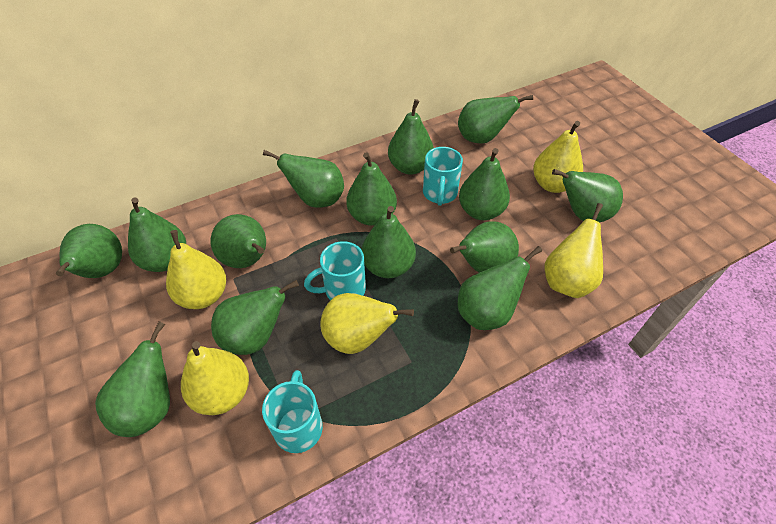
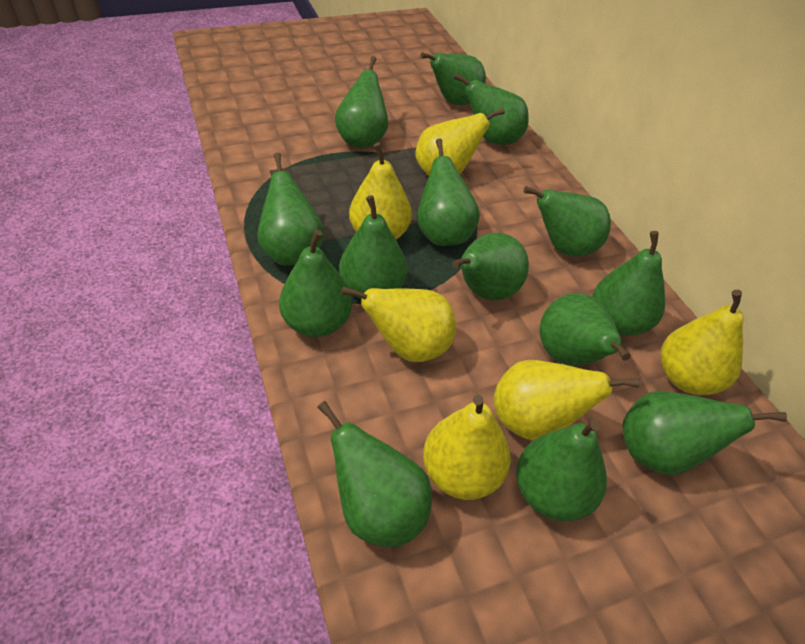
turquoise mug: [262,370,323,453] [304,241,366,300] [423,147,463,206] = 3 -> none = 0
yellow pear: [166,230,226,309] [181,341,249,415] [320,293,414,354] [533,121,583,193] [544,203,603,298] = 5 -> [341,286,456,362] [349,142,412,240] [415,108,505,176] [423,395,511,500] [494,360,639,440] [661,290,744,395] = 6

